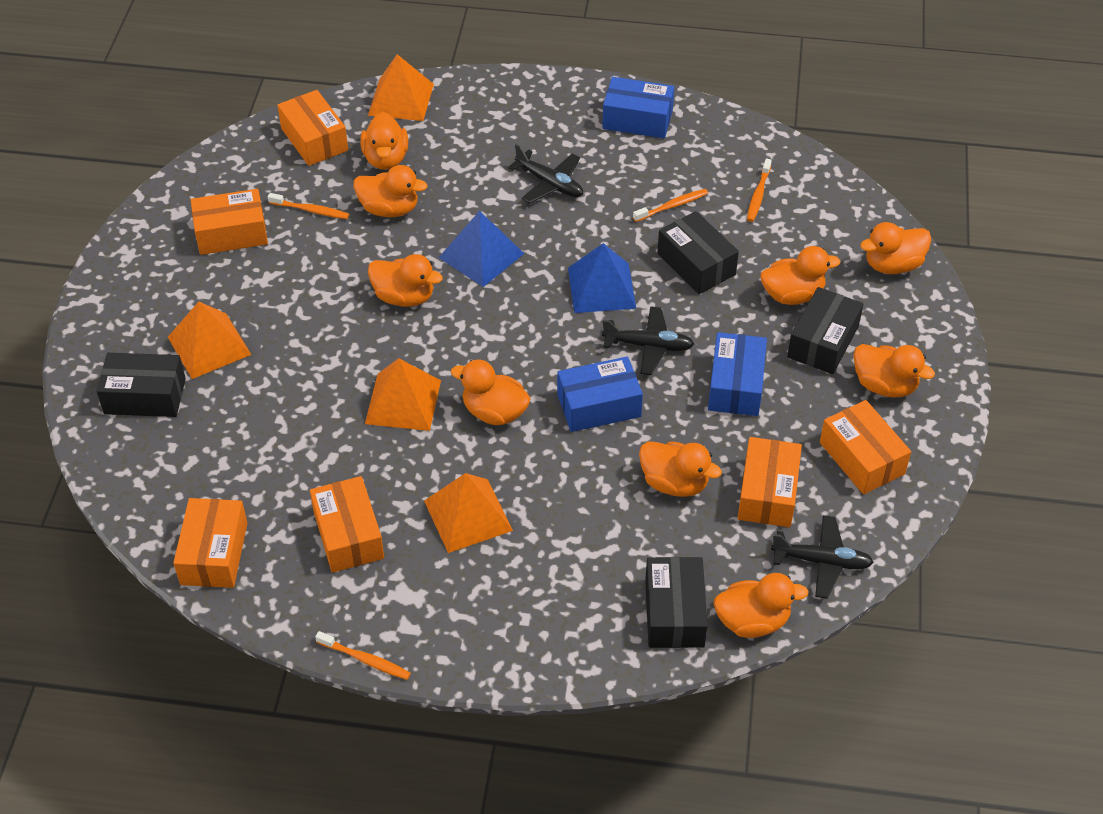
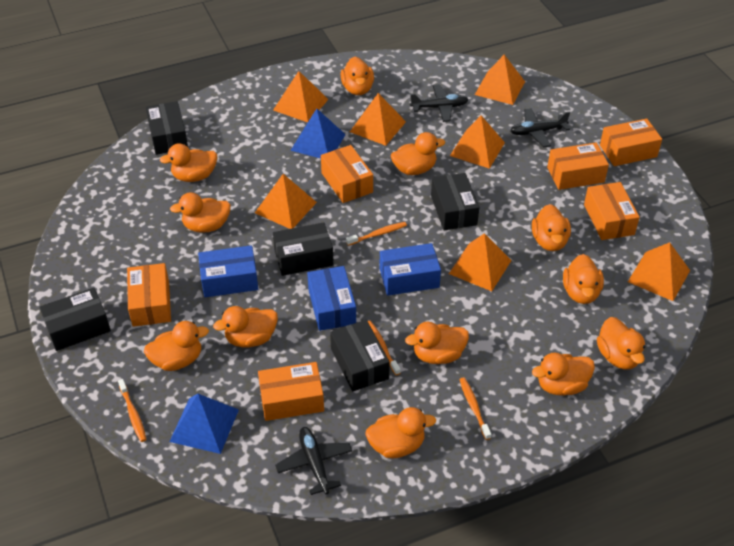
black box: [96,353,186,417] [645,557,708,648] [657,211,739,294] [787,287,863,374] = 4 -> [39,288,111,351] [145,101,188,155] [273,222,334,276] [330,320,390,391] [431,173,479,230] = 5
orange duck: [353,165,427,217] [360,112,408,170] [368,254,443,307] [451,360,531,425] [639,441,722,497] [714,573,809,638] [760,246,840,305] [853,344,935,398] [860,222,931,274] = 9 -> [144,321,209,371] [160,143,217,182] [170,192,231,233] [213,306,278,348] [341,57,374,95] [365,407,436,458] [391,132,445,175] [405,322,469,364] [532,204,571,251] [532,352,595,396] [563,254,604,304] [597,317,645,370] = 12
orange pyramid: [168,302,251,379] [365,358,441,431] [368,54,434,121] [424,473,513,553] = 4 -> [255,174,317,229] [273,71,329,123] [350,93,406,146] [449,233,512,291] [450,116,505,169] [475,55,525,105] [628,242,690,301] = 7

